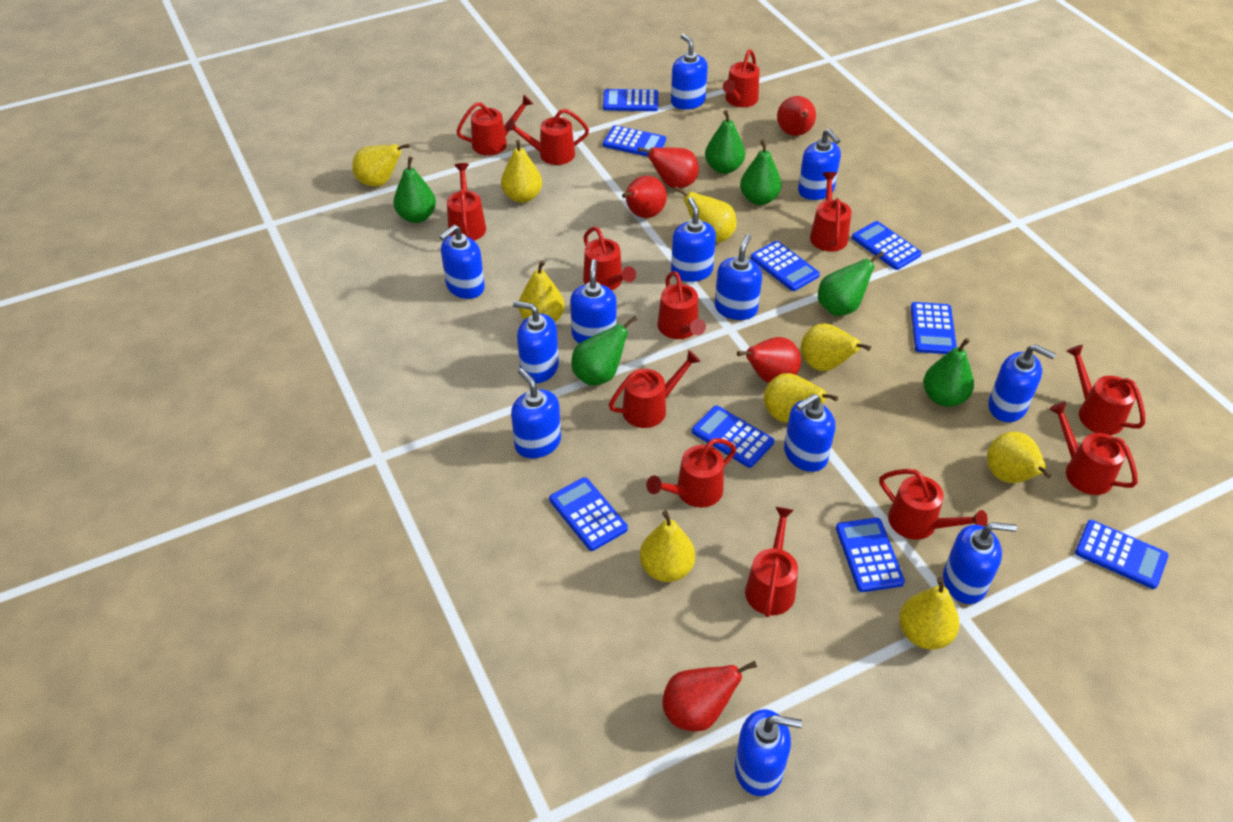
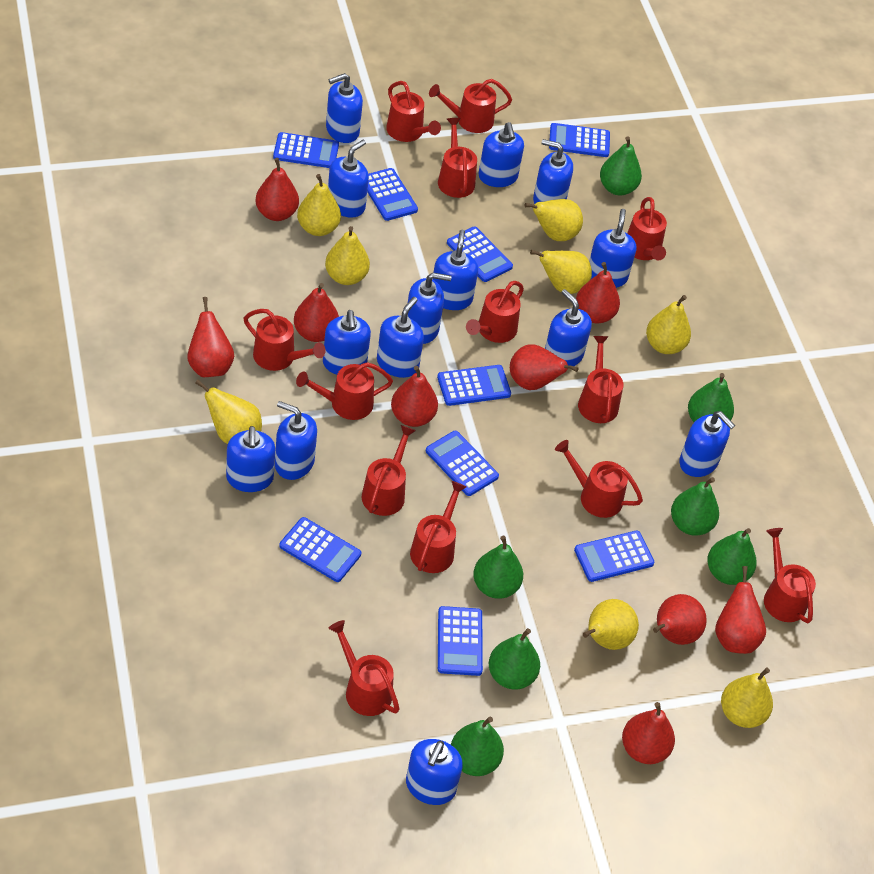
blue soap dispenser: [440,225,485,299] [511,368,561,458] [513,301,559,383] [570,259,617,343] [671,34,708,110] [671,197,716,282] [715,234,762,320] [735,709,802,796] [784,394,835,472] [798,129,841,200] [943,522,1017,604] [988,344,1056,422] = 12 -> [226,426,275,492] [275,401,317,480] [323,310,371,375] [326,73,363,143] [328,140,369,218] [377,297,424,378] [406,739,463,805] [407,273,452,344] [432,230,478,310] [478,122,524,187] [533,139,573,204] [545,289,592,366] [589,209,636,288] [679,411,735,477] = 14
green pear: [393,156,436,223] [572,316,637,385] [705,110,745,174] [740,140,782,205] [818,251,884,316] [923,338,974,407] = 6 -> [451,717,504,776] [473,536,523,599] [489,628,540,690] [600,136,642,195] [671,477,719,536] [688,373,734,422] [707,528,757,585] = 7
red pear: [622,175,667,218] [638,147,699,188] [662,661,757,732] [737,337,801,383] [777,96,816,136] = 5 -> [187,297,234,377] [255,158,299,221] [294,283,339,342] [391,366,438,427] [510,344,579,390] [576,262,620,323] [622,702,675,764] [653,594,707,645] [715,566,766,654] = 9
yellow pear: [352,144,410,187] [501,140,542,203] [519,260,565,322] [640,510,695,582] [674,187,737,242] [764,373,838,423] [801,323,871,371] [899,577,960,649] [987,431,1052,483] = 9 -> [195,380,262,444] [297,174,341,236] [325,226,370,285] [524,199,583,241] [530,250,592,294] [583,599,639,650] [646,295,691,354] [721,667,773,728] = 8

